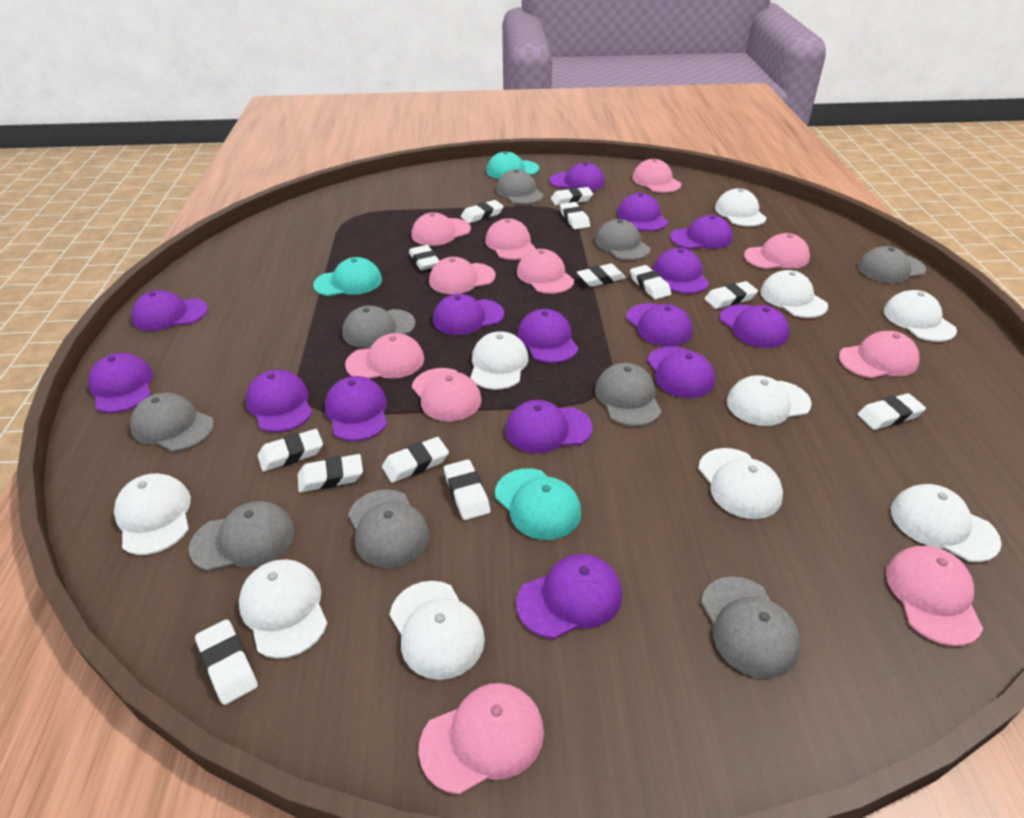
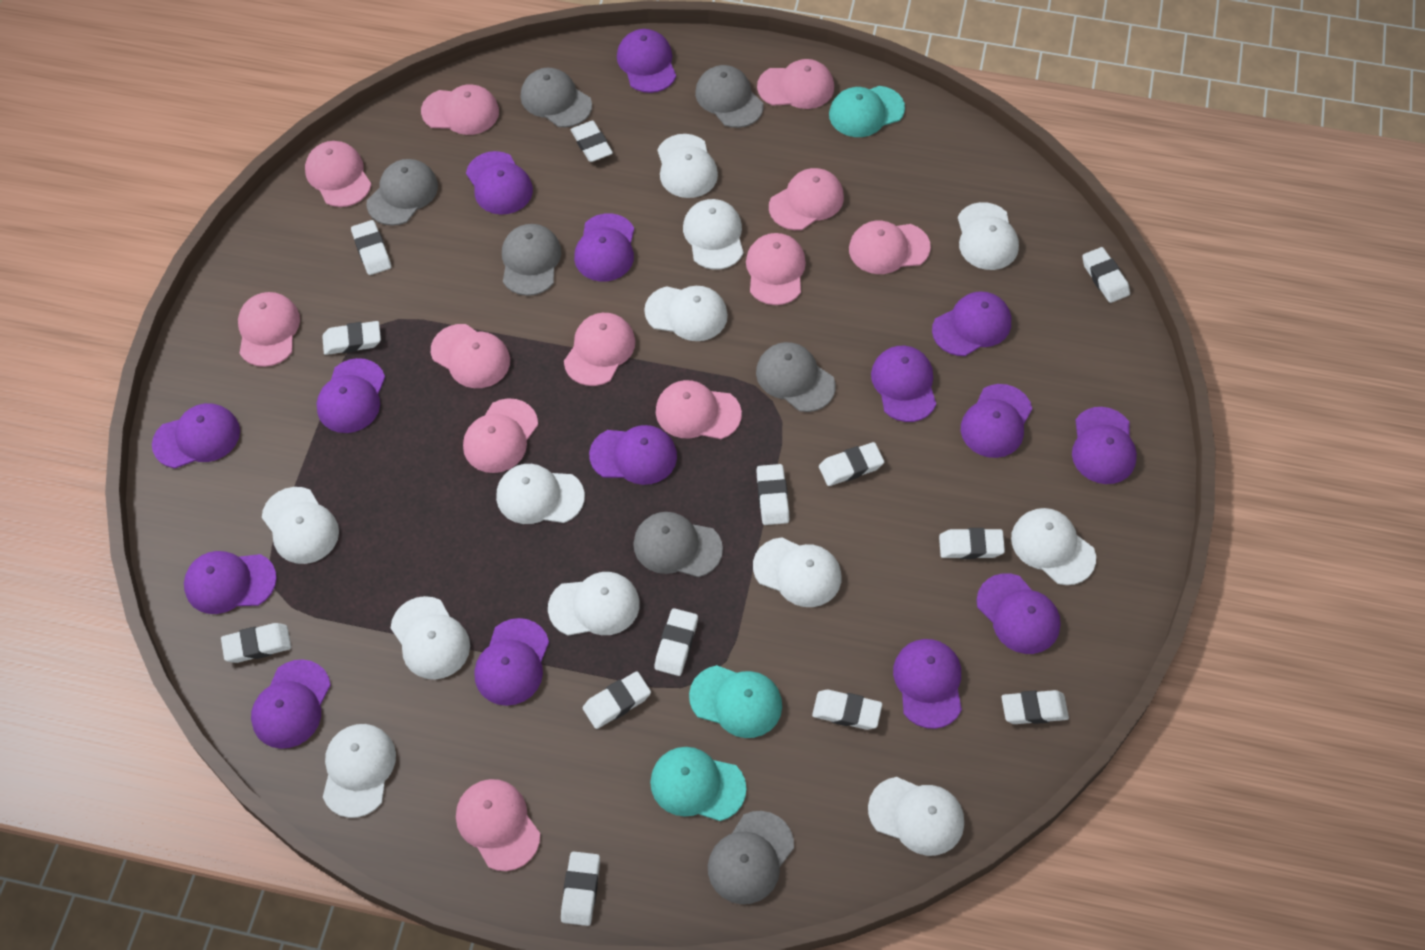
grey cap: [130,393,214,451] [189,501,295,571] [342,305,415,348] [348,490,429,568] [496,169,544,204] [595,219,650,260] [595,363,661,426] [701,577,801,679] [858,246,926,283] = 9 -> [367,159,438,226] [502,224,561,296] [521,68,592,128] [633,512,723,577] [695,65,763,128] [708,811,794,904] [756,342,836,412] = 7
pink cap: [345,333,424,379] [411,212,471,246] [412,368,482,422] [419,683,544,795] [429,257,496,294] [485,218,536,260] [517,249,574,294] [632,159,681,193] [744,233,810,269] [839,331,920,378] [886,546,983,646] = 11 -> [238,292,300,367] [305,141,371,207] [421,84,499,135] [431,324,510,388] [456,779,540,871] [463,398,538,473] [564,313,635,386] [656,380,742,439] [746,233,806,305] [757,59,834,109] [769,168,844,230] [849,221,931,274] = 12
white cap: [114,473,191,555] [239,559,327,659] [390,581,485,680] [471,331,528,390] [698,448,783,519] [715,188,766,227] [727,375,812,426] [760,270,828,318] [884,290,957,342] [891,484,1002,562] = 10 -> [262,487,339,564] [323,724,396,818] [391,596,470,679] [496,464,585,524] [548,572,640,635] [644,286,728,341] [658,134,718,198] [683,199,743,270] [753,537,841,607] [868,777,964,856] [958,202,1019,270] [1011,508,1096,585] = 12

